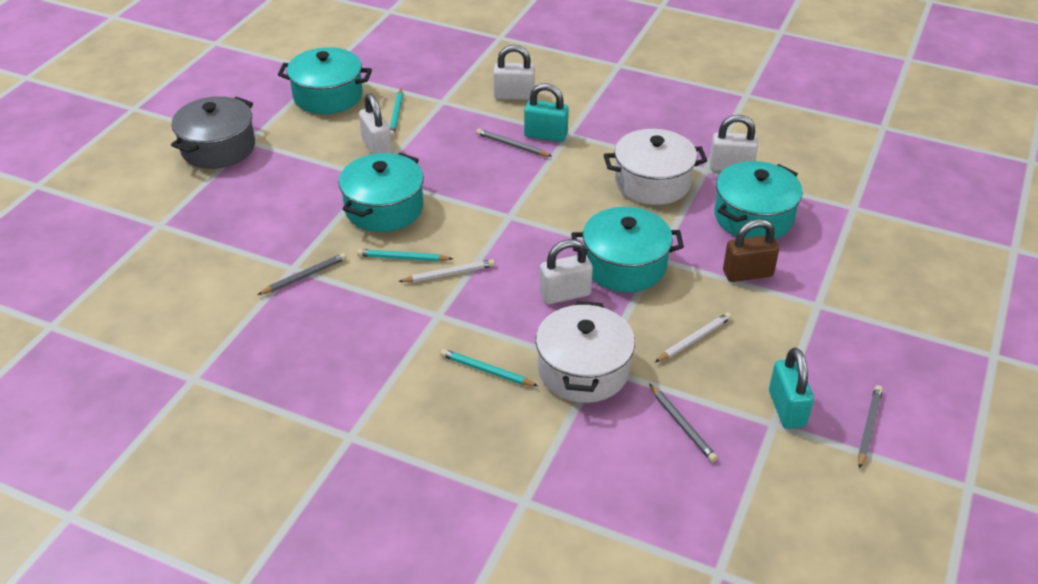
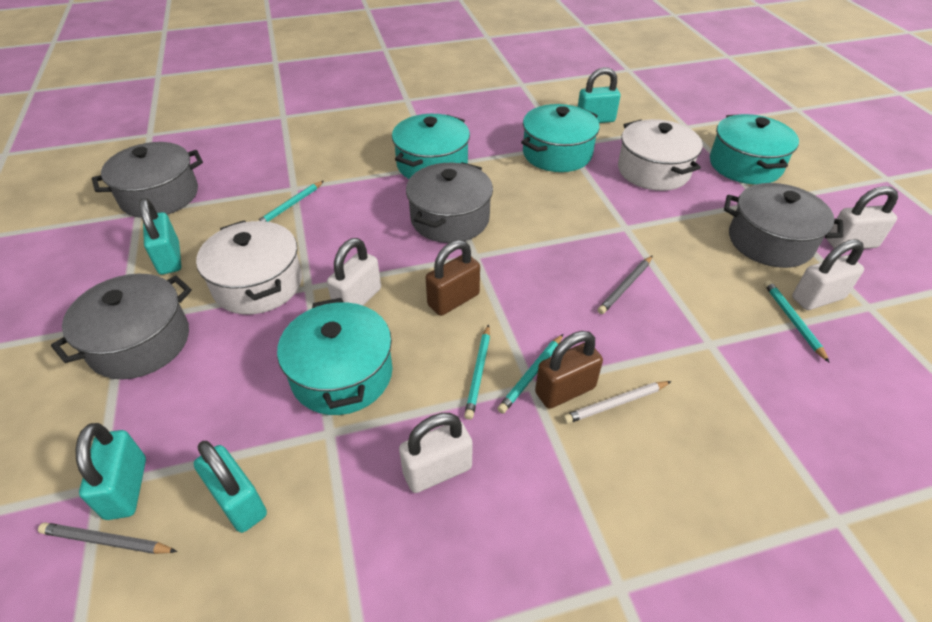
brown padlock: [723,219,779,282] = 1 -> [426,240,480,316] [535,331,603,409] = 2
grey pencil: [257,253,347,295] [476,129,552,157] [649,384,718,462] [858,385,883,469] = 4 -> [38,522,177,554] [598,256,652,314] = 2
grey pot: [171,96,255,169] = 1 -> [51,274,192,379] [92,142,203,218] [406,162,493,243] [724,183,843,268] = 4
turquoise padlock: [524,83,569,142] [769,348,814,429] = 2 -> [75,423,146,520] [139,198,181,275] [194,441,267,533] [578,67,621,123] = 4
turquoise pencil: [357,249,453,261] [390,89,403,137] [440,349,538,386] = 3 -> [257,181,324,222] [464,324,490,420] [497,334,563,414] [764,280,830,363] = 4
white pencil: [398,259,495,282] [655,313,732,362] = 2 -> [563,381,672,424] = 1

